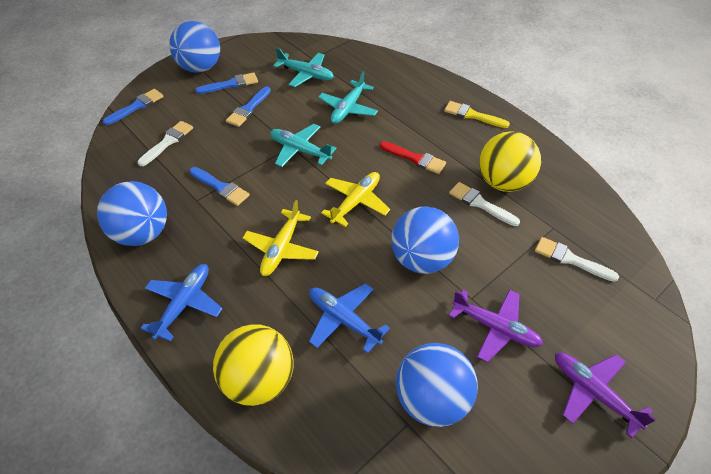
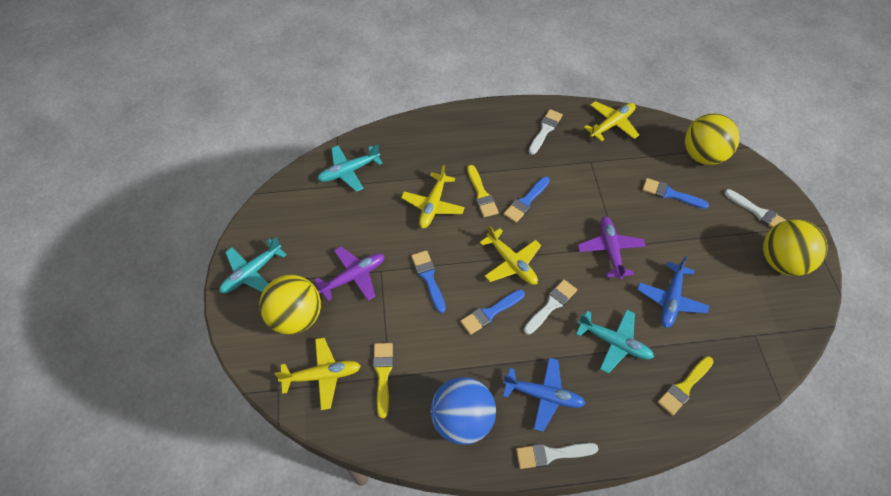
blue ball: [97,181,167,246] [169,21,220,73] [391,206,459,274] [396,343,478,427] = 4 -> [431,377,496,445] = 1
red brush: [380,142,446,174] = 1 -> none = 0
white brush: [138,121,193,166] [449,182,520,226] [535,237,619,282] = 3 -> [516,443,598,469] [524,279,577,335] [529,109,563,154] [724,189,786,228] = 4
yellow ball: [213,324,294,406] [479,131,541,192] = 2 -> [259,275,321,335] [685,113,740,165] [763,219,828,276] = 3
yellow brush: [444,101,510,128] = 1 -> [373,343,393,418] [467,165,499,217] [658,356,713,416] = 3
yellow plane: [243,200,319,276] [321,172,390,227] = 2 -> [275,338,361,410] [401,165,465,228] [480,225,541,285] [584,101,639,142] = 4

